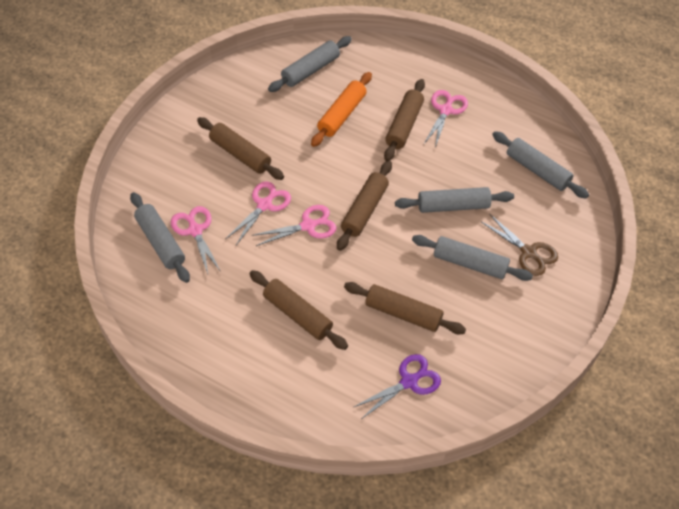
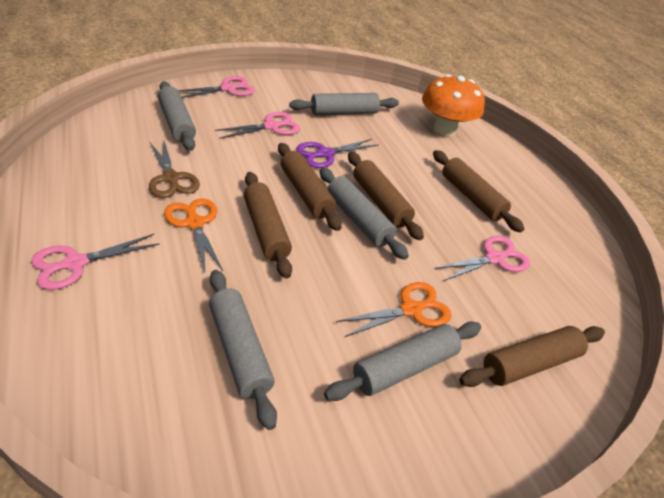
orange mushroom: none = 0 -> [422,74,485,136] = 1
orange rolling pin: [311,72,372,147] = 1 -> none = 0
orange scissors: none = 0 -> [164,198,223,274] [336,282,451,337] = 2

